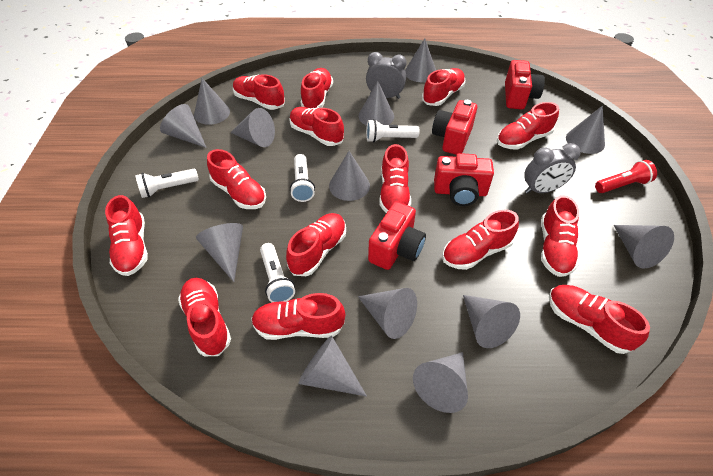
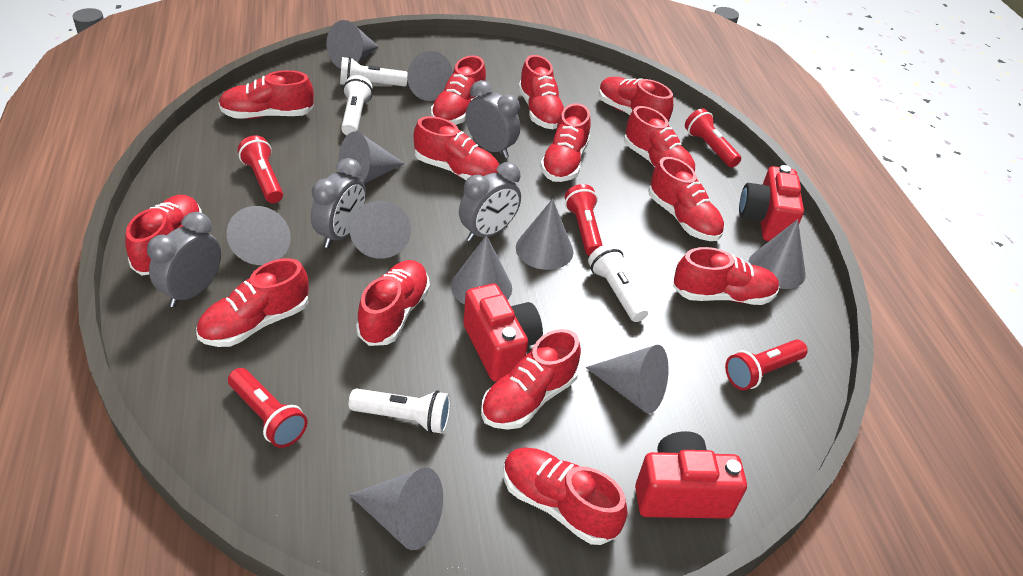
grey clock: [366,52,406,99] [524,143,581,194] = 2 -> [147,212,221,307] [311,158,366,248] [459,162,521,242] [466,80,520,158] = 4
grey cone: [160,104,207,148] [194,78,230,125] [196,223,243,282] [230,108,275,147] [299,336,367,397] [329,151,370,201] [358,288,417,339] [359,81,394,126] [405,38,436,82] [413,352,468,413] [463,295,520,348] [566,106,605,154] [614,225,674,269] = 13 -> [226,206,291,265] [326,20,379,69] [338,131,405,184] [349,467,443,550] [350,201,411,259] [407,51,453,101] [451,235,512,305] [516,199,573,270] [585,345,669,414] [748,219,806,289] = 10
red camera: [368,201,426,270] [432,100,477,155] [434,153,494,206] [505,60,545,109] = 4 -> [463,284,543,382] [635,431,747,519] [739,165,804,241] = 3
red flashlight: [595,160,657,193] = 1 -> [228,368,308,448] [238,135,283,203] [565,184,603,256] [685,108,741,168] [725,339,808,390] = 5

